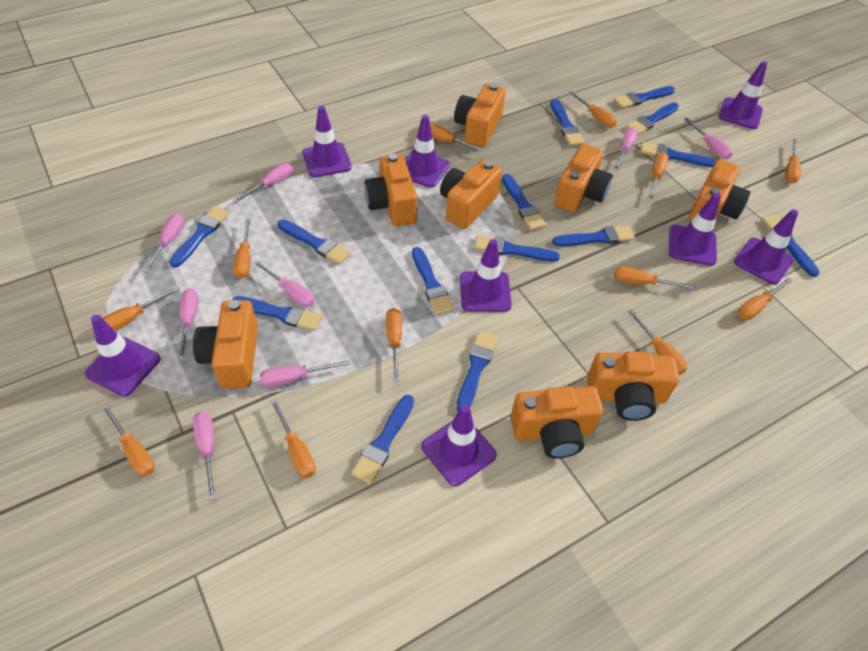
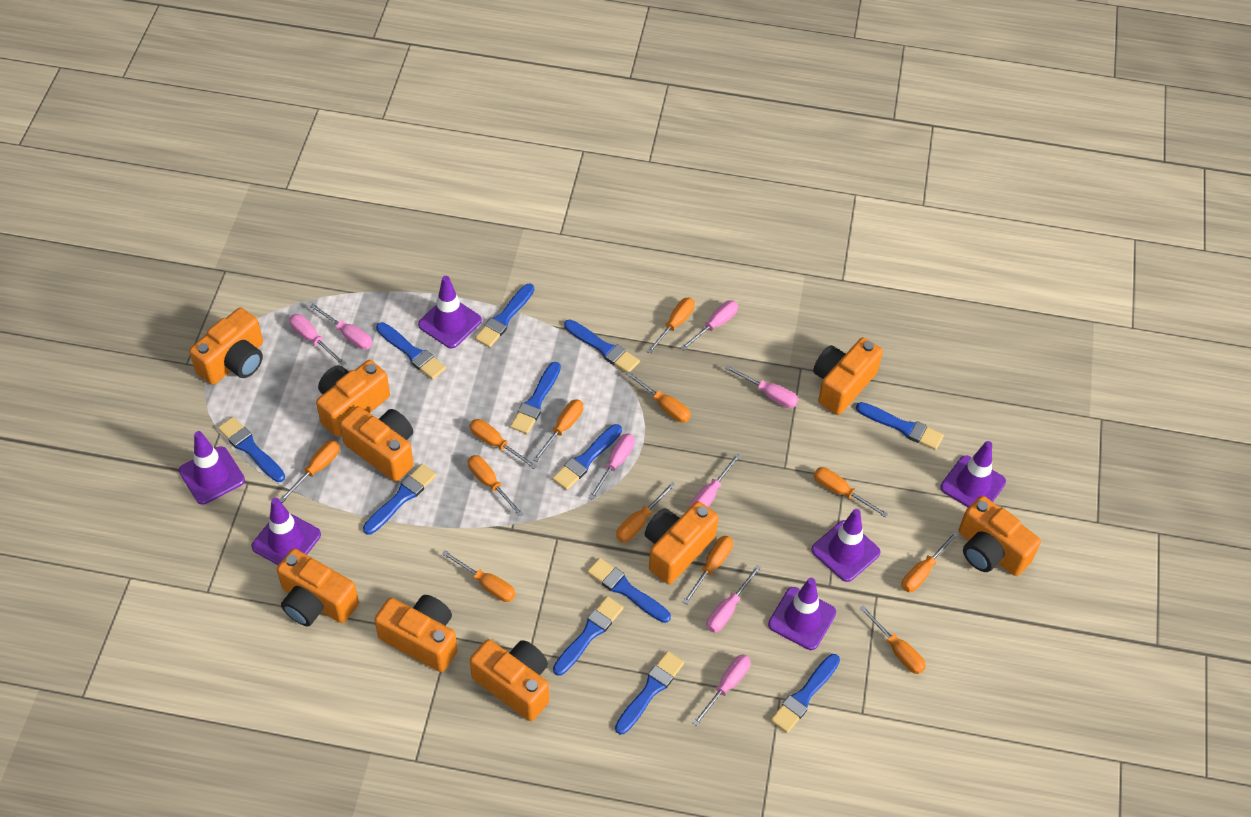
blue brush: [169,206,229,268] [232,296,322,331] [278,220,351,264] [351,395,414,484] [412,247,454,315] [457,331,498,411] [474,235,560,261] [502,174,546,230] [550,99,584,146] [552,226,635,247] [614,86,675,108] [626,102,679,135] [640,142,716,167] [761,214,820,277] = 14 -> [218,417,285,482] [363,464,437,535] [376,322,446,380] [475,284,534,348] [510,362,561,434] [552,424,622,490] [553,596,623,676] [564,320,640,373] [587,558,671,623] [615,651,684,734] [770,654,840,733] [856,402,944,450] = 12
orange camera: [193,300,258,388] [364,154,417,226] [440,159,502,229] [454,83,505,147] [511,386,603,459] [554,144,613,213] [587,351,679,421] [689,159,751,222] = 8 -> [189,308,263,385] [277,549,359,627] [316,360,390,437] [340,406,414,482] [374,595,458,672] [470,639,549,721] [645,501,718,584] [813,337,883,415] [959,496,1041,576] = 9
purple traffic cone: [85,315,160,396] [302,105,352,177] [405,115,450,188] [421,404,497,486] [460,239,512,312] [669,193,721,266] [719,61,767,129] [734,209,798,285] = 8 -> [179,431,245,505] [251,498,321,565] [418,276,482,348] [768,578,836,650] [811,509,881,582] [940,441,1006,507] = 6

